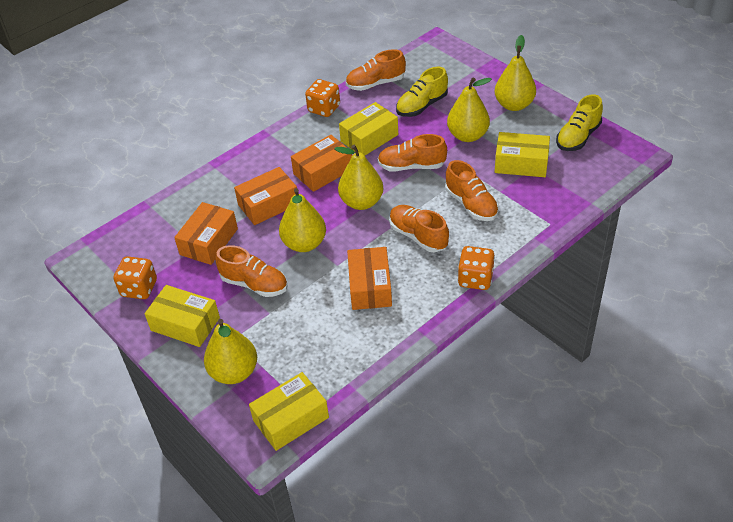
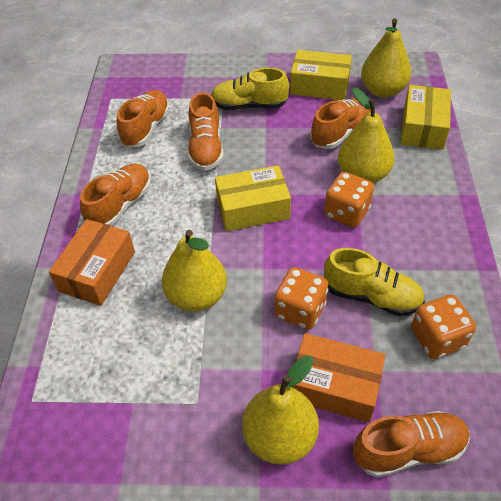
orange box: [174,202,238,265] [234,167,297,225] [291,135,352,192] [347,247,392,310] = 4 -> [49,219,135,306] [292,333,386,423] = 2
yellow box: [145,285,220,347] [249,372,329,451] [339,102,398,155] [495,132,550,177] = 4 -> [215,165,291,231] [290,50,352,100] [401,85,451,150] = 3
yellow pear: [204,319,257,384] [279,188,326,252] [335,145,383,210] [447,77,492,142] [495,35,536,111] = 5 -> [162,230,227,311] [242,355,319,464] [338,87,394,183] [361,18,411,98] = 4

